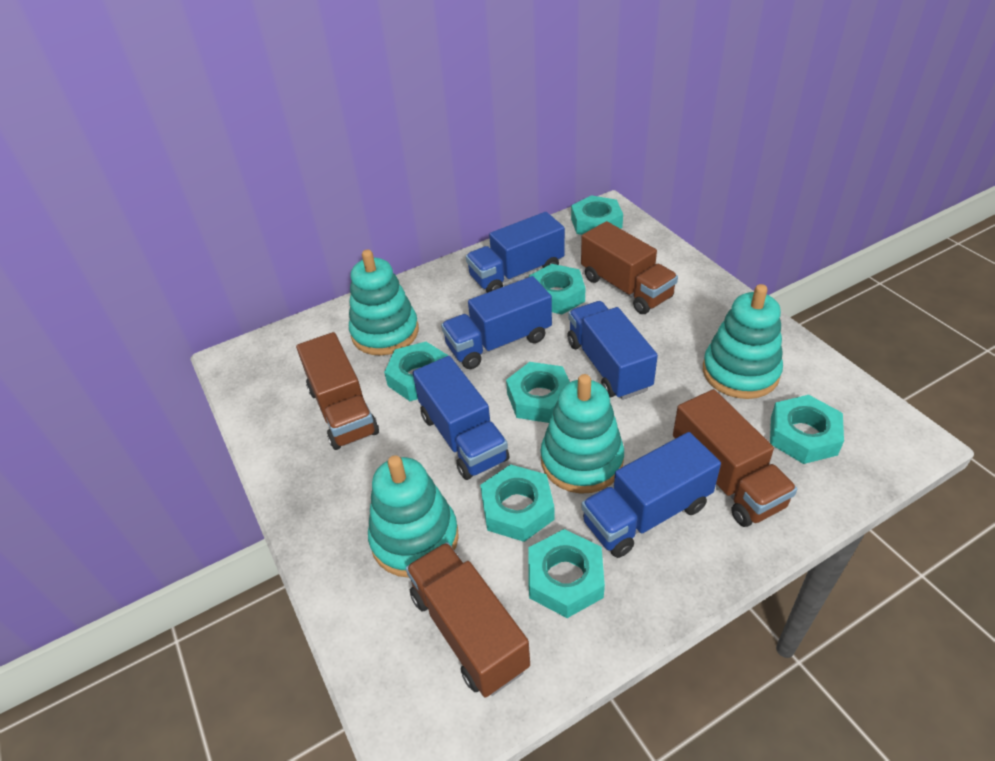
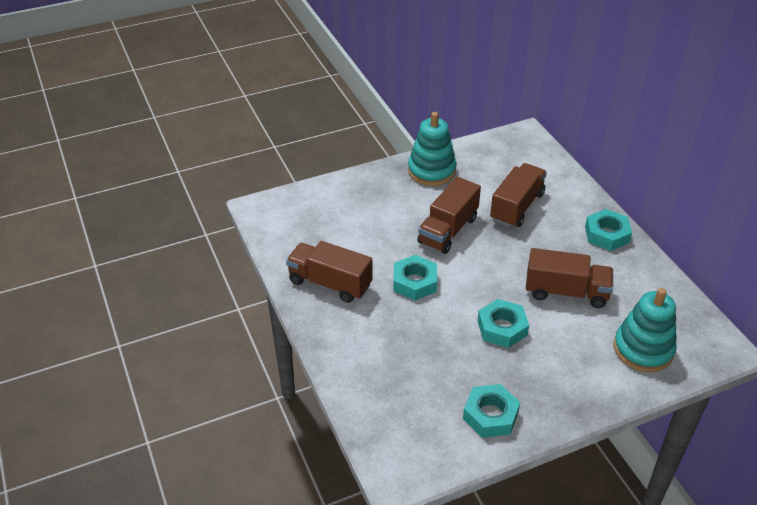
blue truck: [413,356,510,480] [441,276,552,369] [466,212,565,293] [567,301,658,400] [581,432,721,558] = 5 -> none = 0
turquoise nut: [384,342,449,401] [480,464,555,542] [506,362,570,423] [528,529,605,618] [529,264,585,314] [571,195,623,235] [770,395,844,464] = 7 -> [393,255,437,300] [463,384,520,438] [477,299,529,348] [585,209,632,251] = 4
turquoise stacking toy: [349,250,419,356] [368,455,459,578] [541,374,624,494] [703,284,783,399] = 4 -> [408,112,457,186] [614,288,677,372] = 2

